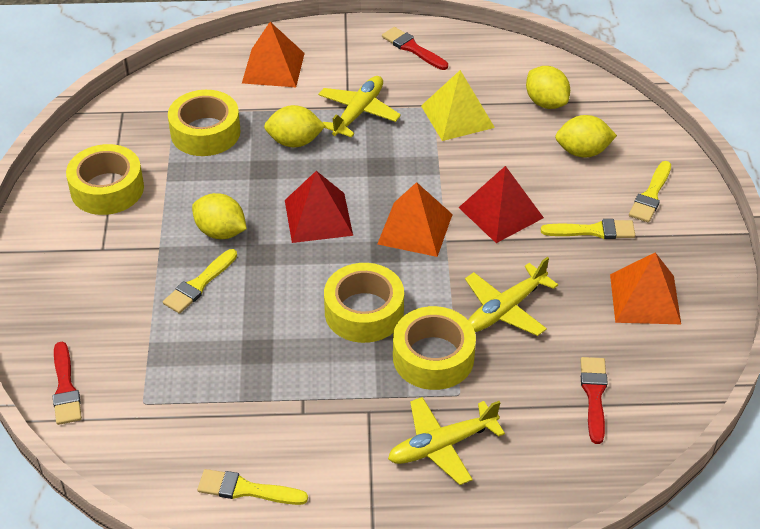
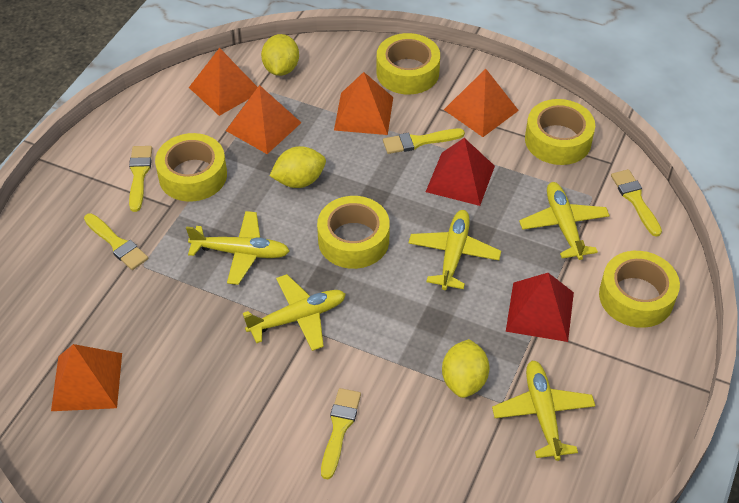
orange pyramid: [242,22,305,87] [378,182,453,257] [610,252,681,324] = 3 -> [51,344,122,411] [189,48,258,116] [226,85,301,154] [334,72,393,135] [444,68,519,137] = 5
red brush: [53,342,82,425] [382,27,448,70] [581,357,608,444] = 3 -> none = 0
yellow brush: [163,249,237,314] [197,469,308,505] [541,219,635,239] [629,161,671,222] = 4 -> [84,213,148,270] [129,146,152,212] [321,388,361,480] [383,129,465,154] [611,169,662,237] = 5
yellow lemon: [192,193,247,239] [264,105,325,147] [526,66,570,109] [555,115,617,158] = 4 -> [261,34,299,76] [270,146,326,188] [442,339,489,398] = 3
yellow plane: [318,76,401,138] [388,397,505,485] [465,257,558,336] = 3 -> [186,211,290,285] [243,274,346,351] [409,210,501,290] [492,361,595,461] [519,182,610,260] = 5
yellow pyramid: [421,70,495,141] = 1 -> none = 0
yellow tape: [66,144,144,215] [168,90,241,156] [324,263,404,343] [393,306,476,390] = 4 -> [155,133,227,202] [317,196,390,269] [377,33,440,95] [525,99,595,165] [599,251,680,328] = 5

